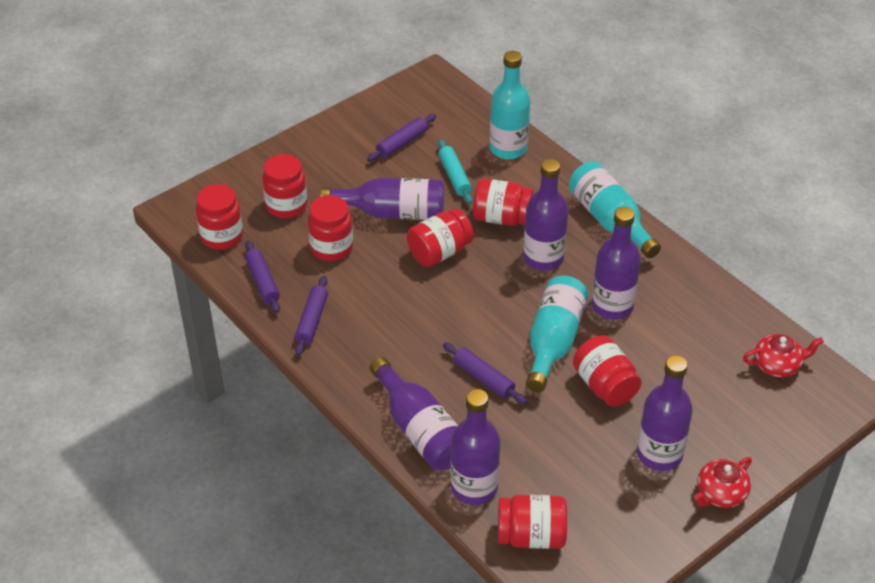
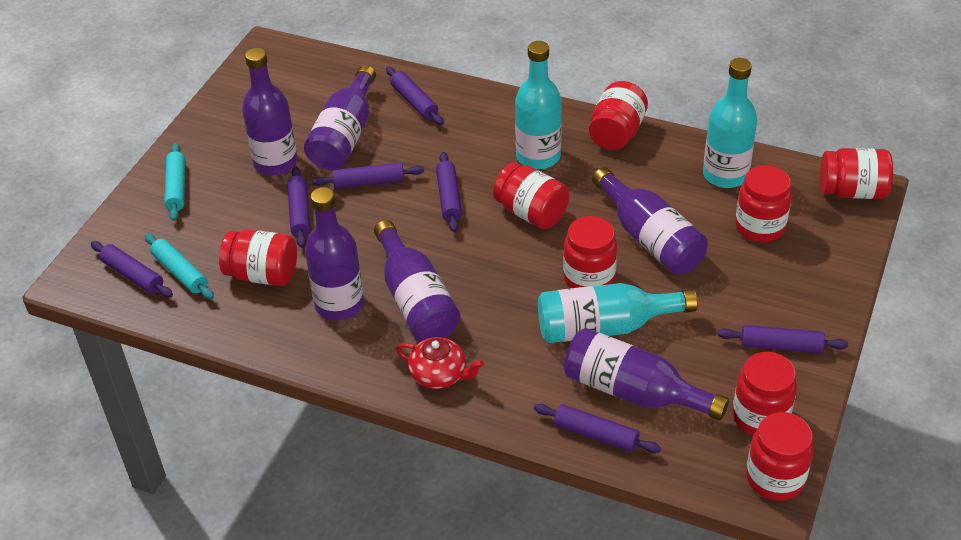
purple rolling pin: [245,241,280,313] [295,276,328,356] [367,114,436,161] [443,342,527,404] = 4 -> [90,241,173,297] [287,167,310,248] [312,162,424,189] [386,67,443,125] [436,152,462,232] [534,404,661,453] [718,325,848,353] = 7
red jar: [196,184,243,250] [262,154,307,219] [308,195,353,261] [407,209,474,267] [473,178,534,226] [498,495,567,549] [573,335,642,407] = 7 -> [219,229,297,286] [493,162,569,229] [563,216,617,288] [589,81,648,150] [733,352,797,436] [735,165,792,242] [746,412,814,501] [820,148,893,199] = 8
red teapot: [694,457,752,508] [743,334,824,377] = 2 -> [396,337,484,389] = 1
turquoise rolling pin: [438,139,473,204] = 1 -> [144,234,214,300] [164,143,185,221] = 2

